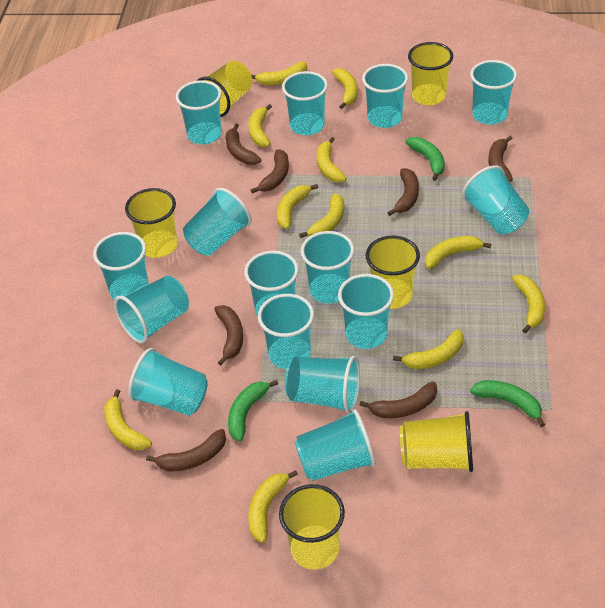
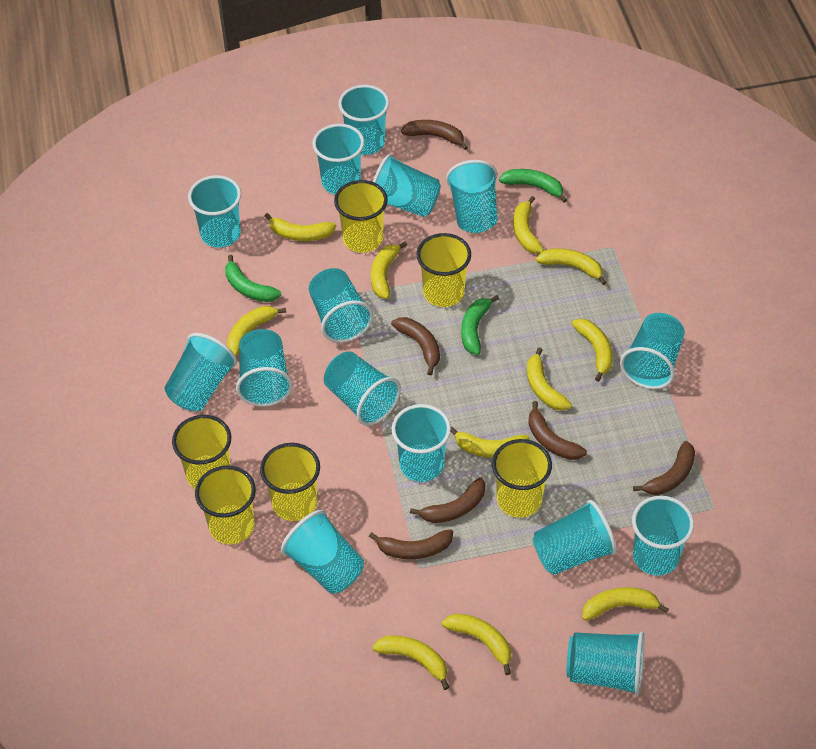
brown banana: [146,429,226,471] [214,305,243,365] [226,124,262,165] [251,149,289,193] [360,381,437,418] [387,168,419,216] [489,136,513,182] = 7 -> [369,529,453,559] [391,317,440,375] [401,120,468,150] [410,477,485,523] [528,401,587,460] [633,441,695,495] = 6

